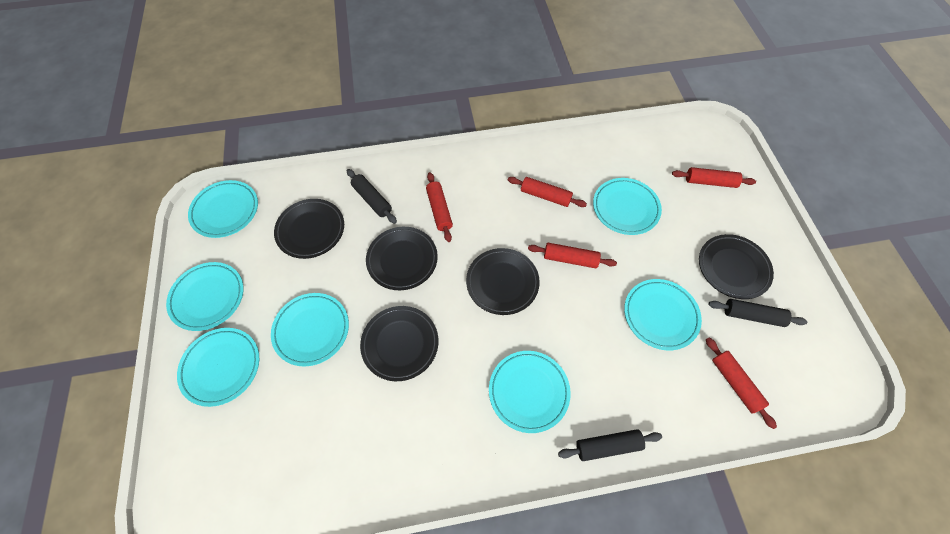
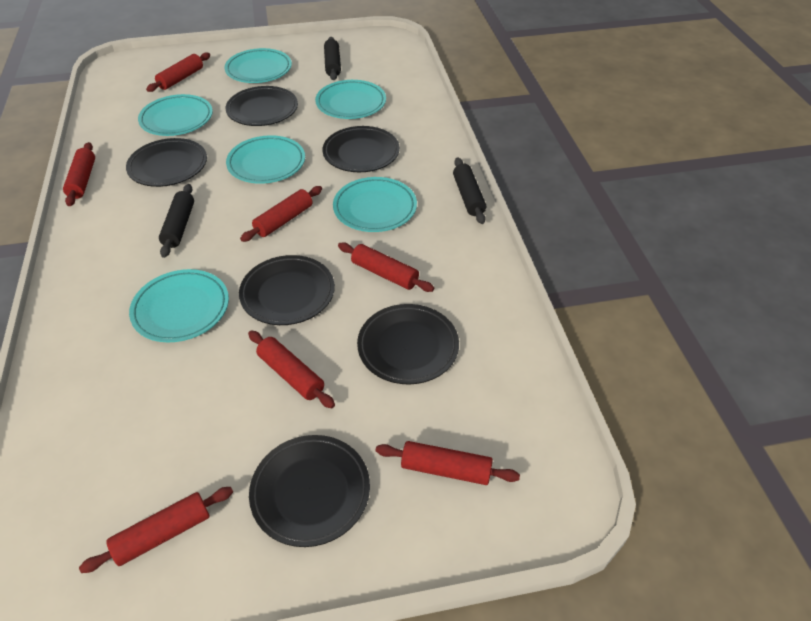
black plate: [274,199,344,259] [360,306,438,381] [366,227,438,290] [466,248,540,315] [699,234,774,299] = 5 -> [126,138,207,187] [226,86,298,126] [239,255,335,325] [249,435,370,547] [323,126,400,172] [357,304,459,385] = 6
red rolling pin: [426,172,453,242] [508,177,587,207] [528,243,617,268] [672,167,756,188] [706,338,777,429] = 5 -> [63,142,95,206] [79,487,233,573] [146,53,210,92] [240,186,322,242] [248,330,335,408] [338,242,434,292] [375,441,520,485] = 7
turquoise plate: [166,262,244,331] [177,328,259,407] [188,180,258,238] [271,293,349,366] [489,351,571,433] [593,178,662,235] [624,279,702,350] = 7 -> [129,269,229,342] [138,94,213,136] [225,48,292,83] [226,135,305,184] [315,80,386,119] [333,177,417,232] = 6

